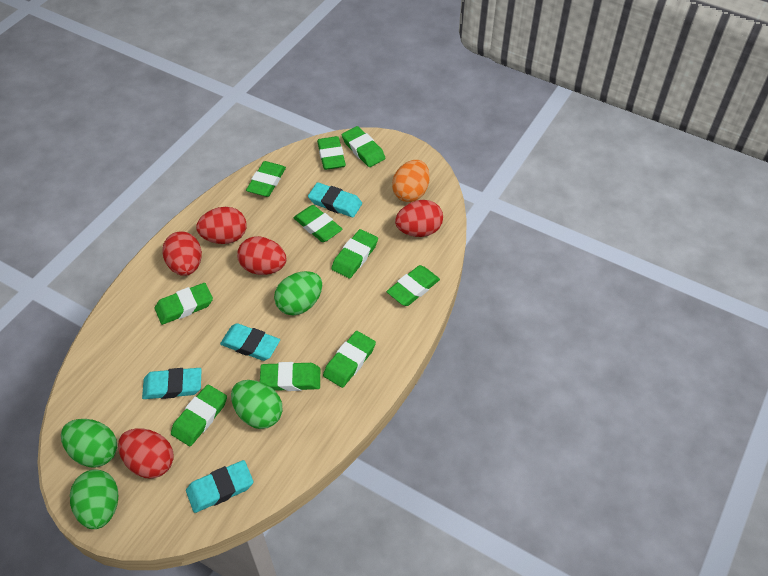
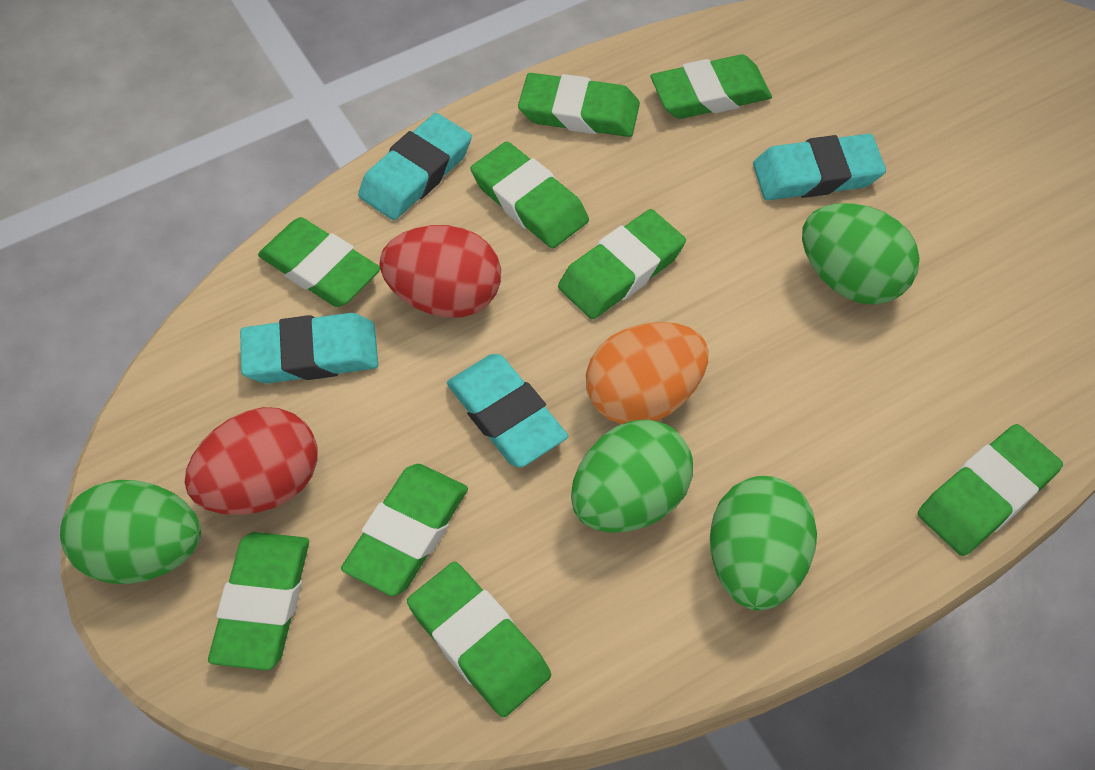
green eraser: [155,283,213,325] [171,384,227,446] [246,161,286,197] [260,362,320,391] [294,205,343,242] [317,136,346,170] [323,331,376,388] [331,229,378,278] [342,126,385,167] [387,265,440,306] = 10 -> [208,532,309,670] [258,217,380,307] [341,464,468,596] [407,562,551,717] [471,141,589,248] [518,73,640,137] [558,209,686,319] [651,54,772,119] [918,424,1063,556] = 9
red egg: [118,428,174,479] [162,231,202,276] [196,207,246,244] [237,236,287,275] [395,200,443,237] = 5 -> [184,407,317,515] [379,225,501,318] = 2

